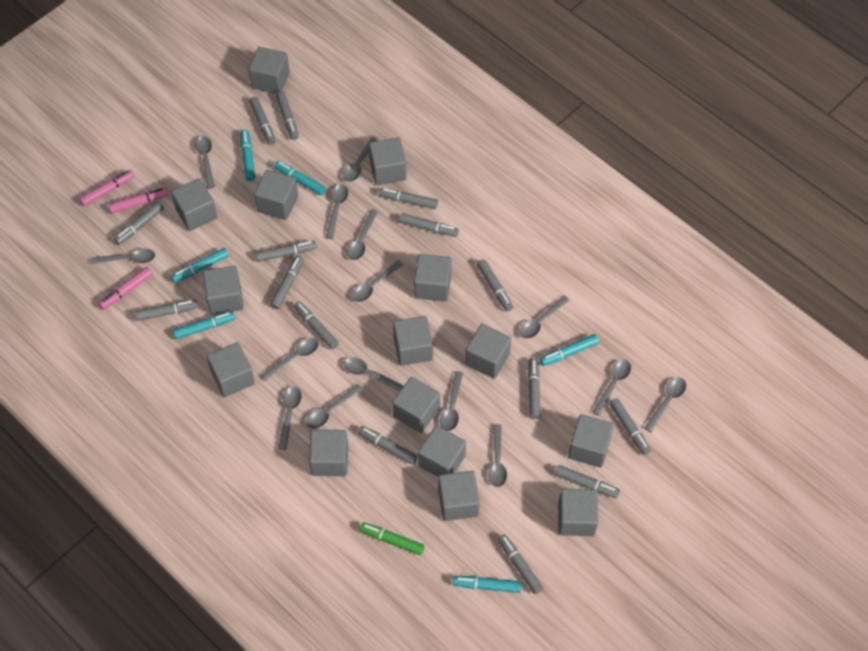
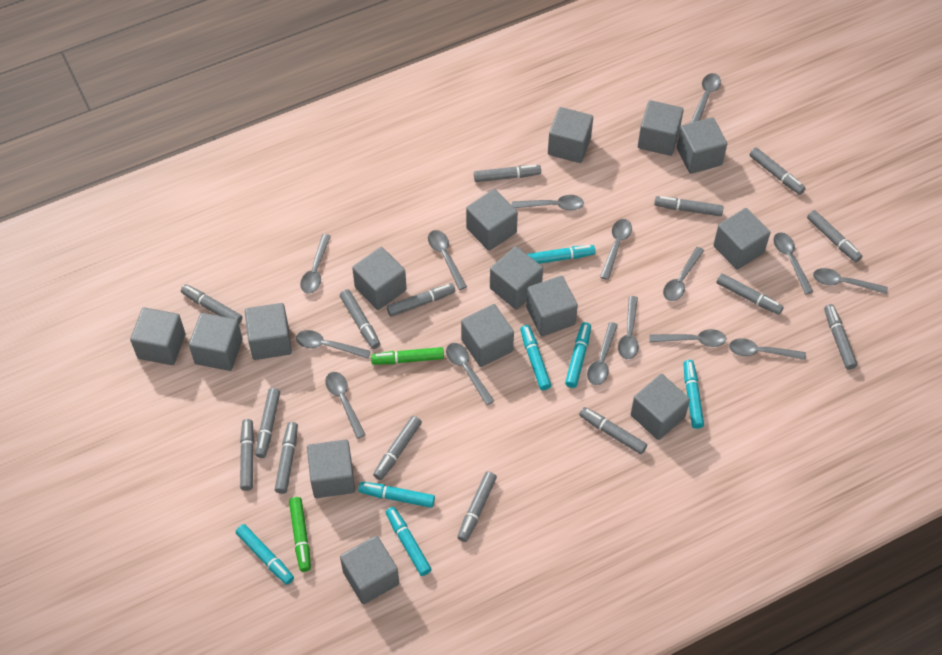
green marker: [359,522,425,555] = 1 -> [289,497,311,572] [371,347,444,364] = 2
pink marker: [79,170,135,207] [99,267,153,310] [109,187,168,214] = 3 -> none = 0
turquoise marker: [171,248,229,283] [173,311,235,340] [241,130,255,181] [274,161,326,196] [453,576,522,593] [540,334,599,366] = 6 -> [236,524,294,585] [358,482,435,508] [386,507,432,576] [520,325,551,390] [527,245,595,264] [565,322,591,388] [683,360,704,429] = 7

